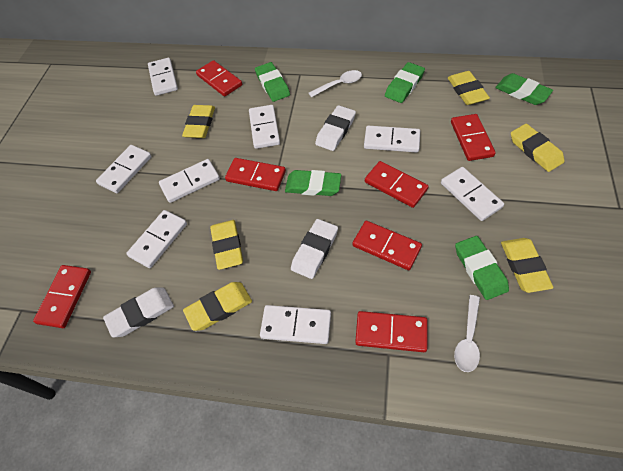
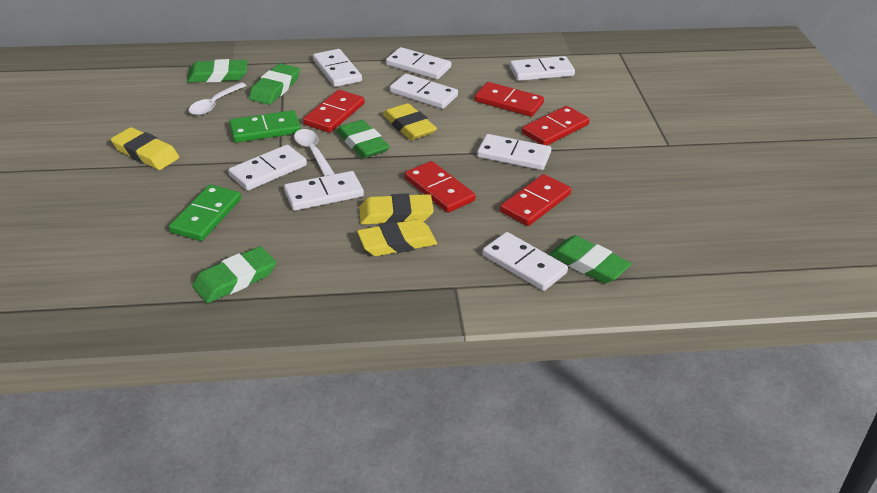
green domino: none = 0 -> [169,184,241,241] [229,110,301,143] = 2
red domino: [33,265,91,328] [196,60,242,97] [225,158,286,191] [353,221,422,270] [355,311,427,352] [365,161,429,208] [451,114,496,161] = 7 -> [303,90,365,133] [404,161,476,213] [475,82,544,117] [500,174,571,226] [522,106,590,145] = 5
white eraser: [103,288,174,337] [291,219,338,279] [315,105,356,151] = 3 -> none = 0
yellow eraser: [182,105,215,138] [183,282,252,331] [210,220,243,270] [448,71,490,105] [501,238,553,293] [511,124,564,172] = 6 -> [111,127,179,170] [357,219,437,256] [359,194,434,225] [383,103,437,140] = 4

